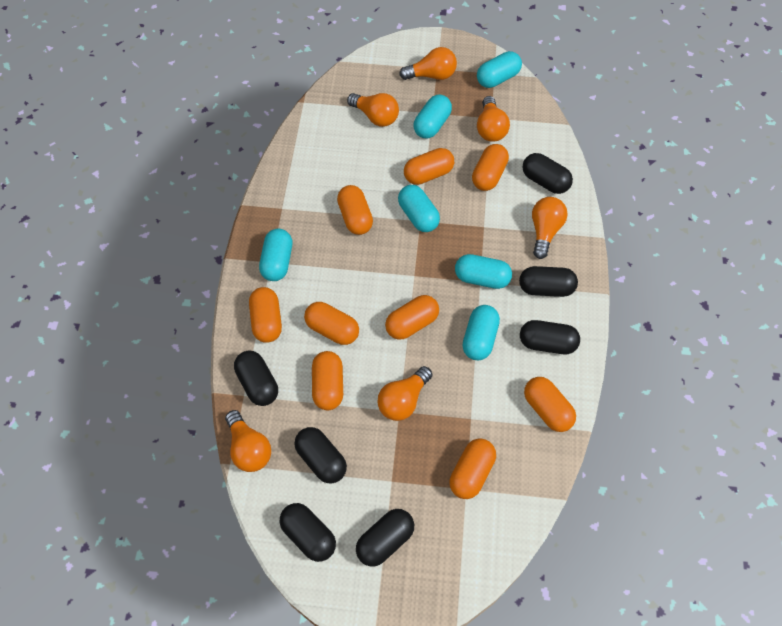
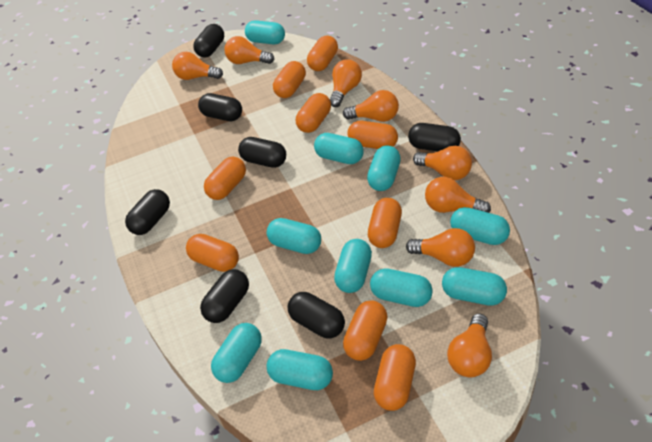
orange light bulb: [225,410,271,472] [347,93,399,127] [377,366,432,421] [399,47,457,80] [477,96,510,142] [532,197,567,259] = 6 -> [172,52,223,80] [224,36,274,64] [330,59,362,107] [343,90,399,122] [406,228,475,267] [413,146,472,180] [425,177,491,213] [447,313,492,377] = 8
turquoise capsule: [259,229,292,281] [398,185,440,232] [413,95,452,139] [455,254,512,289] [462,305,500,360] [477,51,522,88] = 6 -> [211,323,262,383] [245,20,285,45] [266,349,333,390] [267,218,321,254] [314,133,364,164] [334,239,372,293] [367,146,401,191] [370,268,433,307] [442,267,507,306] [450,207,510,245] = 10

